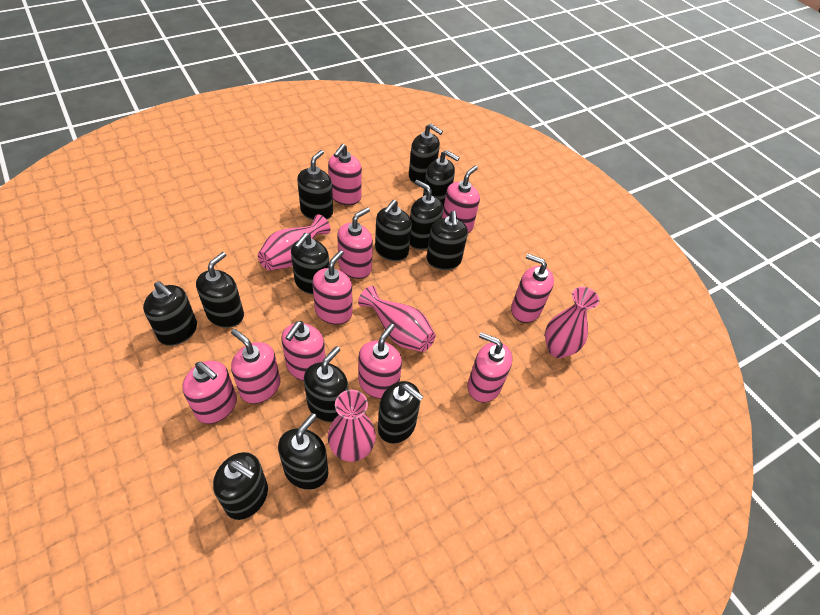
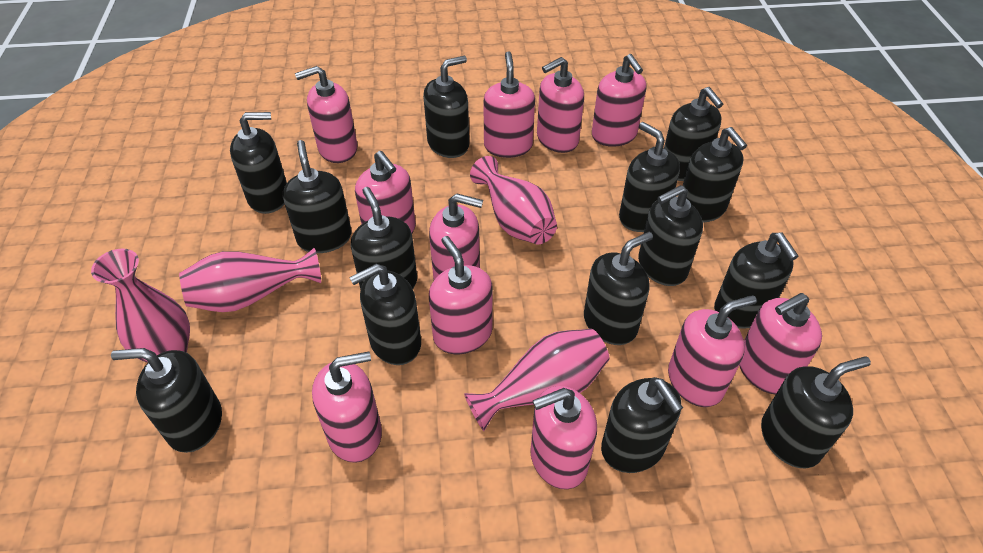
black soap dispenser: [143,281,197,346] [196,252,244,328] [213,452,268,520] [278,413,328,490] [291,233,329,295] [297,150,333,220] [304,346,348,422] [375,200,412,261] [378,381,424,444] [409,124,443,183] [410,180,443,250] [423,150,460,208] [427,211,468,270] = 13 -> [111,348,222,453] [230,112,287,214] [283,140,351,253] [349,264,421,365] [351,187,417,289] [423,56,469,158] [584,232,653,345] [601,377,683,473] [619,122,680,232] [638,185,703,286] [664,87,723,181] [682,127,747,223] [714,232,798,329] [761,356,871,468] = 14
pink soap dispenser: [182,361,237,424] [231,329,280,404] [281,321,326,381] [312,250,353,325] [328,144,362,205] [337,207,373,279] [358,324,402,399] [442,165,480,233] [468,332,512,403] [511,254,554,323] = 10 -> [295,66,357,163] [312,352,382,463] [355,151,416,233] [429,194,483,280] [429,236,493,354] [483,51,535,158] [530,386,597,489] [537,57,584,153] [592,54,646,147] [668,295,757,407] [739,293,822,395] = 11

